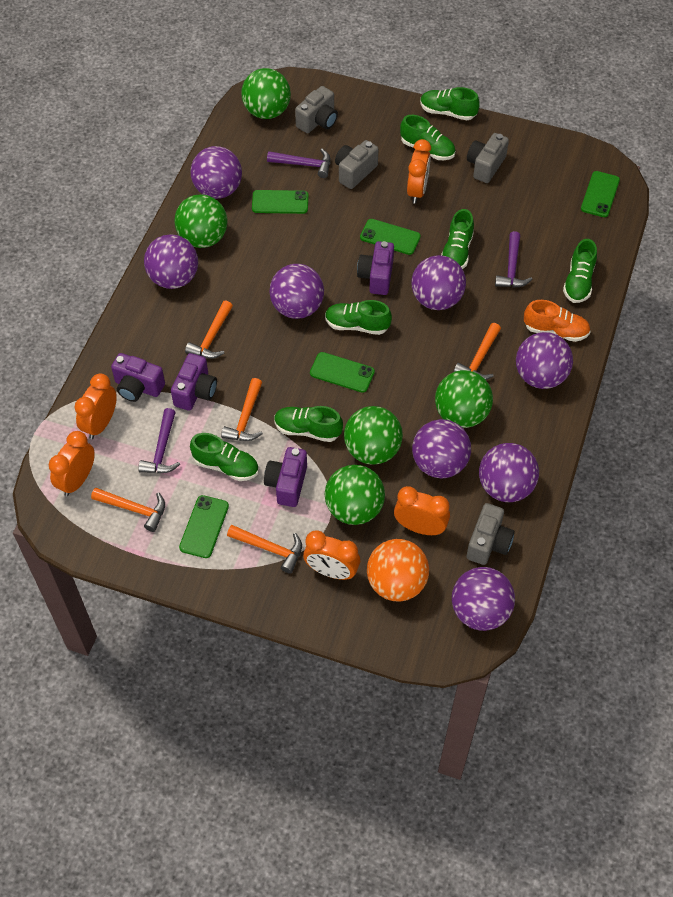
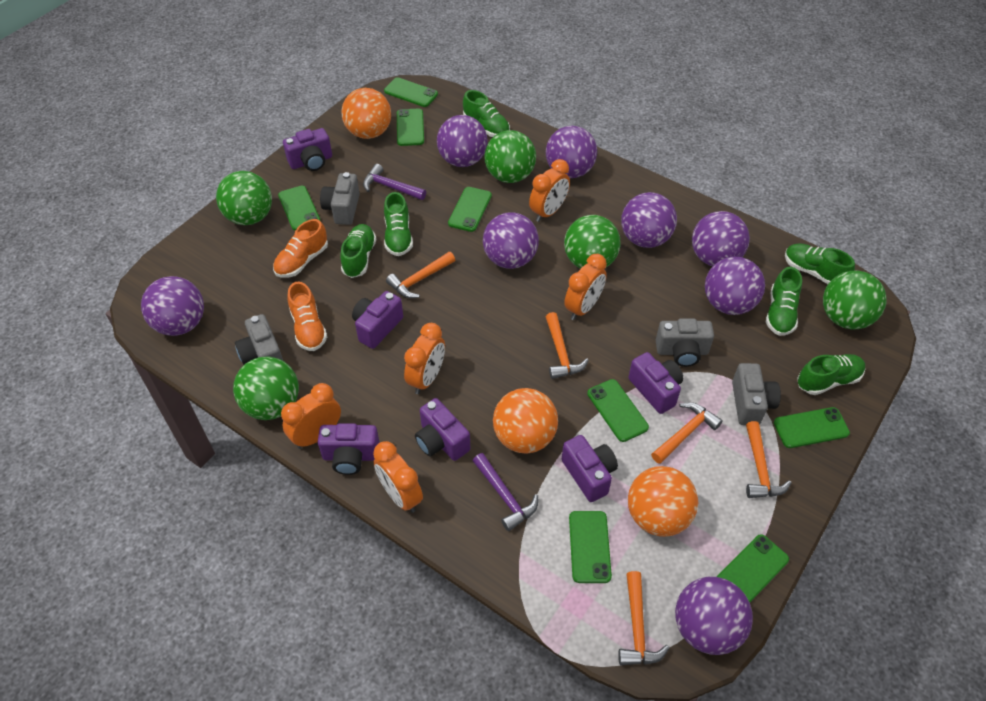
green phone: [179,495,229,558] [252,190,309,214] [310,352,375,393] [360,219,421,255] [581,171,620,217] = 5 -> [278,186,320,231] [384,77,438,107] [397,108,424,146] [448,187,492,232] [569,511,612,583] [587,379,649,442] [717,534,789,602] [774,407,850,448] = 8
green shoe: [190,433,259,481] [274,406,343,442] [325,300,392,335] [400,115,455,160] [420,87,480,120] [441,209,474,269] [563,239,597,303] = 7 -> [340,224,376,278] [384,192,413,256] [463,90,510,137] [766,267,802,336] [785,243,855,284] [797,354,865,395] = 6
orange ball: [367,539,429,602] = 1 -> [341,88,391,139] [493,388,558,454] [628,466,698,537] = 3
orange shoe: [524,300,591,342] = 1 -> [273,219,328,278] [287,282,327,351] = 2
purple camera: [111,353,165,402] [171,353,217,411] [264,447,307,507] [357,241,394,295] = 4 -> [283,128,332,171] [318,423,380,475] [352,291,403,349] [415,398,470,461] [562,435,618,502] [628,352,683,414] = 6
purple hammer: [138,408,180,473] [267,148,330,178] [495,231,532,288] = 3 -> [363,164,426,200] [473,453,538,531] = 2

